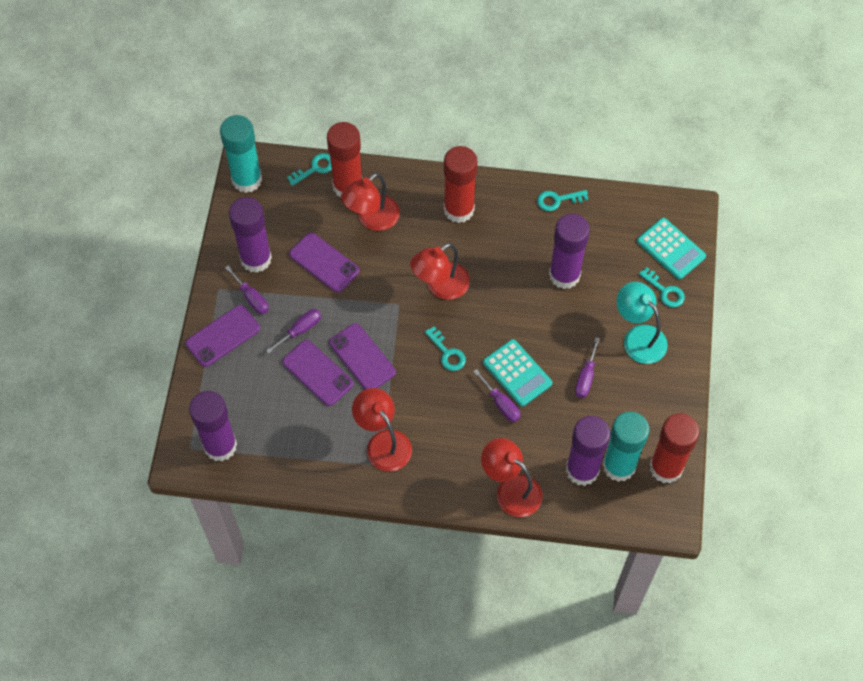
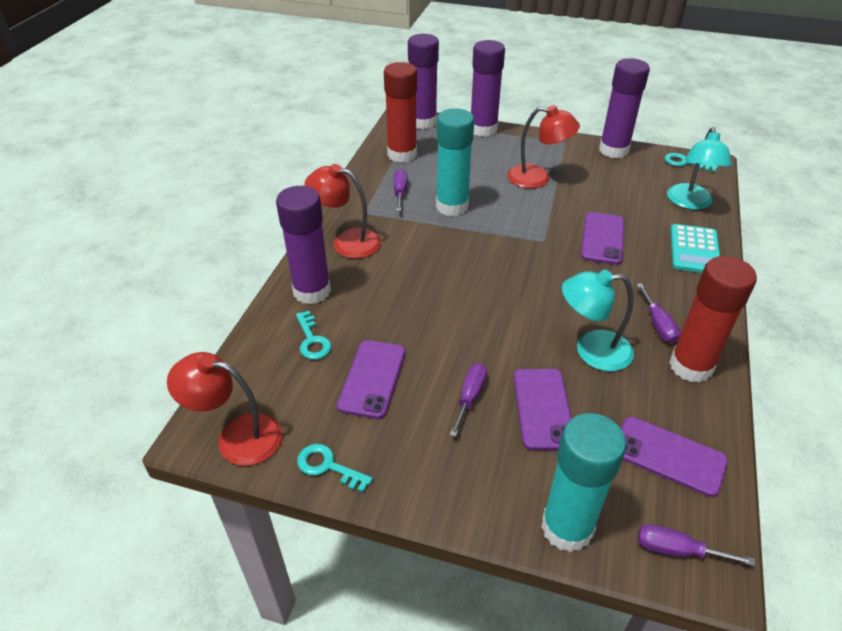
red glue stick: [327,122,362,197] [444,146,477,223] [650,414,700,484] = 3 -> [384,62,417,163] [669,256,757,383] = 2
red lamp: [341,173,400,231] [352,388,412,472] [410,243,470,300] [481,438,543,517] = 4 -> [167,352,282,466] [304,164,381,259] [507,105,580,188] = 3
turquoise calculator: [483,339,553,407] [637,218,706,279] = 2 -> [670,224,720,273] = 1
turquoise key: [287,153,332,186] [425,326,466,371] [537,190,588,211] [639,267,685,307] = 4 -> [296,311,331,360] [297,444,373,492] [665,153,718,172] = 3
turquoise lamp: [617,282,668,364] = 1 -> [562,270,634,372] [667,127,732,210] = 2

